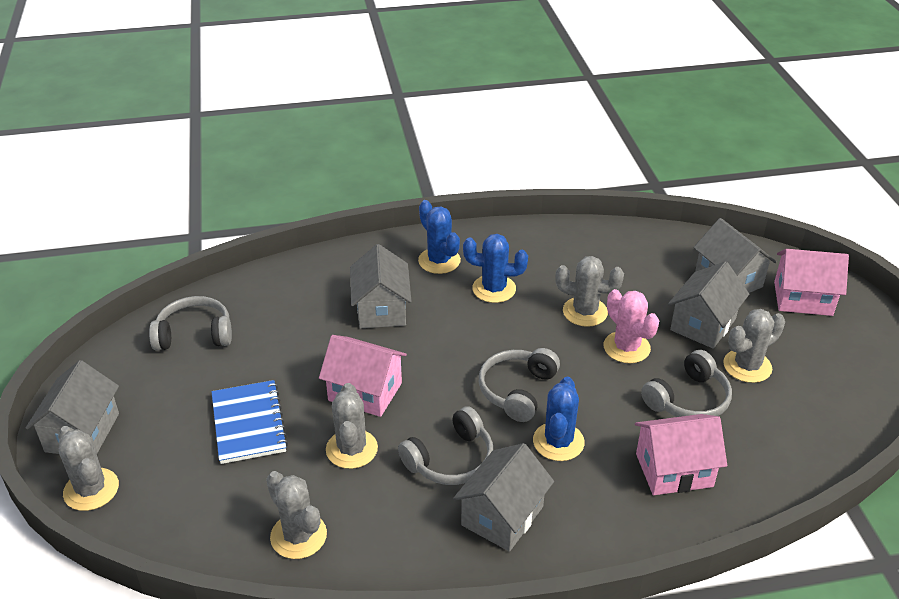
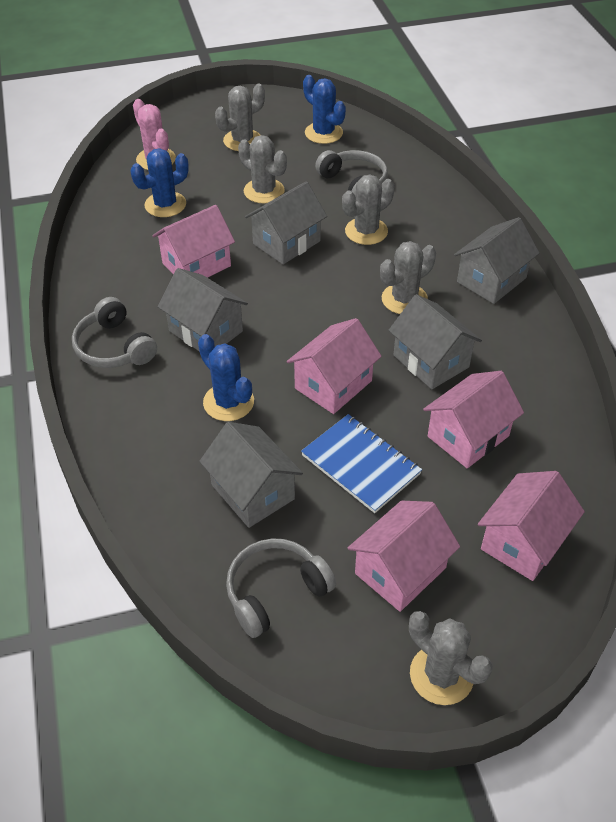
grey headphones: [149,296,232,351] [398,406,493,485] [479,348,560,422] [641,350,732,417] = 4 -> [72,297,157,368] [226,538,336,638] [315,150,388,195] = 3
pink house: [319,335,407,417] [635,414,727,495] [774,249,849,316] = 3 -> [152,205,235,278] [287,318,382,414] [348,500,460,612] [423,371,524,468] [478,471,585,581] = 5

